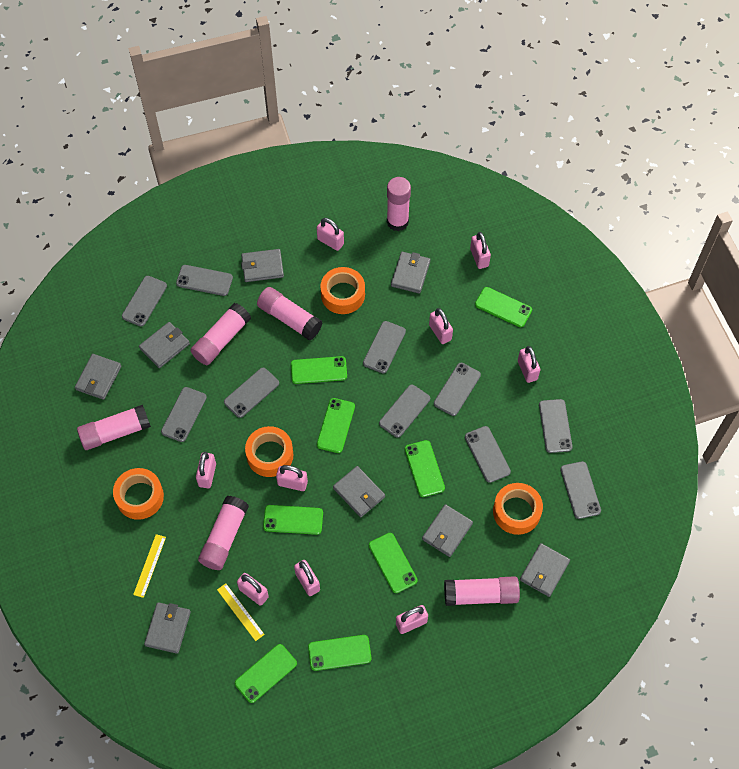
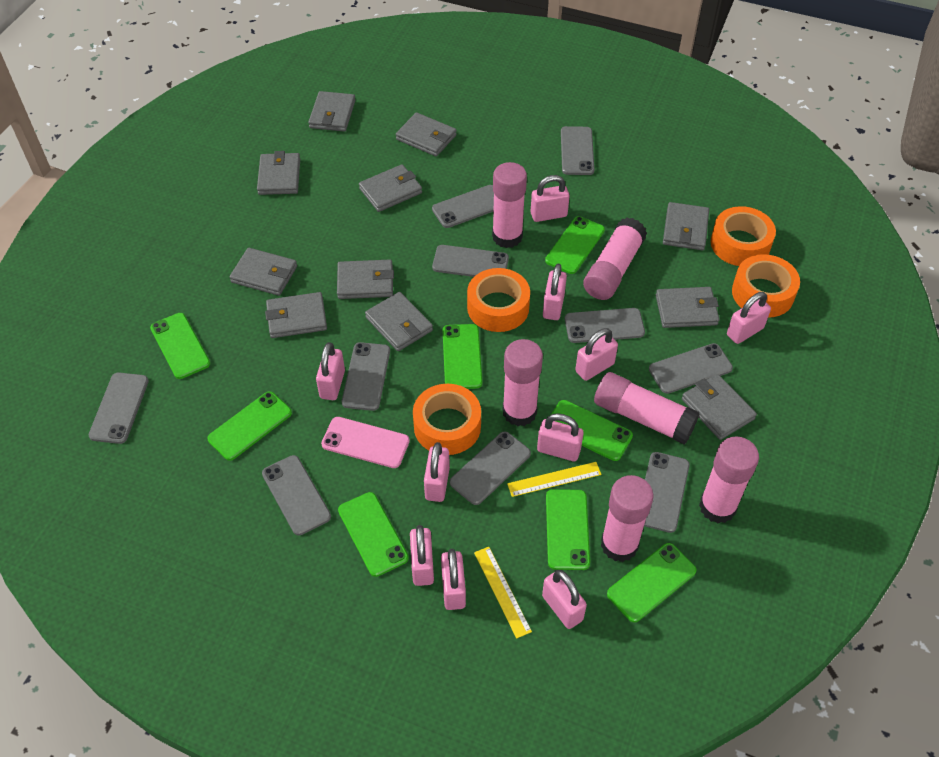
grey wallet: [75,354,121,400] [139,322,190,368] [144,602,191,654] [241,249,284,282] [333,466,385,517] [391,252,430,294] [422,504,473,557] [520,543,570,597] = 8 -> [230,248,297,296] [257,151,300,195] [265,292,327,338] [308,91,356,132] [337,260,394,299] [359,164,422,212] [365,292,433,351] [396,112,457,156] [656,287,719,328] [663,202,709,250] [682,374,757,440] = 11
pink padlock: [196,452,216,488] [237,573,269,606] [276,465,308,491] [294,560,320,596] [317,218,344,251] [396,605,428,634] [429,308,453,344] [470,232,491,269] [518,346,540,383] = 9 -> [316,342,345,400] [410,525,434,586] [424,442,450,502] [441,549,466,610] [531,175,570,222] [537,413,584,461] [542,570,587,629] [543,264,567,320] [575,328,618,381] [727,292,771,344] = 10
pink phone: none = 0 -> [321,417,410,468] = 1

